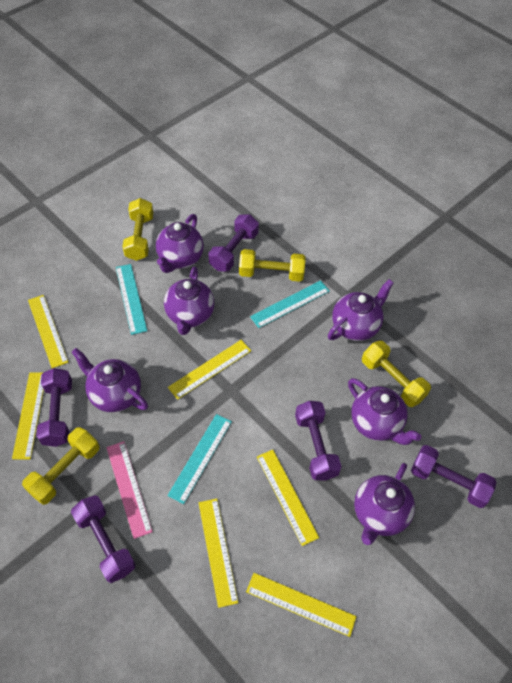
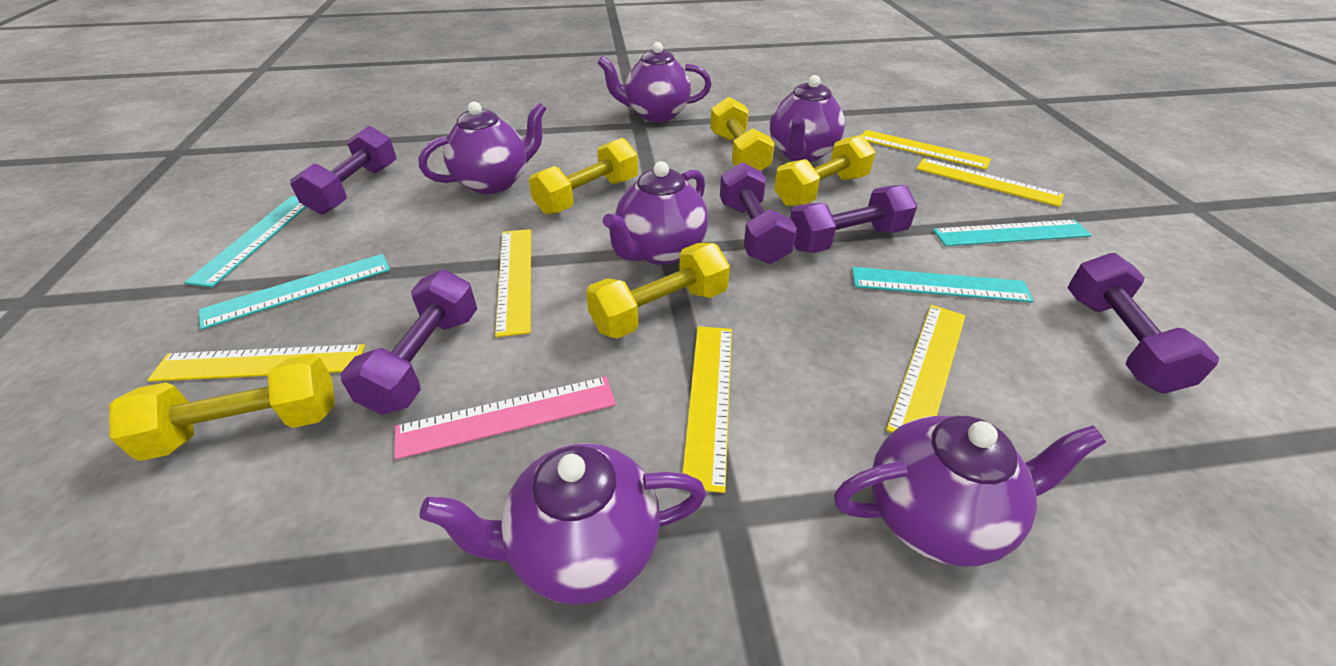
turquoise ruler: [116,264,147,335] [167,414,232,504] [250,280,330,328] = 3 -> [184,196,307,287] [199,254,390,330] [852,267,1034,302] [933,220,1092,246] = 4
yellow dumbbell: [22,427,100,505] [122,198,153,261] [239,249,305,282] [362,340,431,407] = 4 -> [109,354,335,461] [529,138,638,215] [586,243,730,339] [710,97,775,171] [774,135,876,207] = 5

